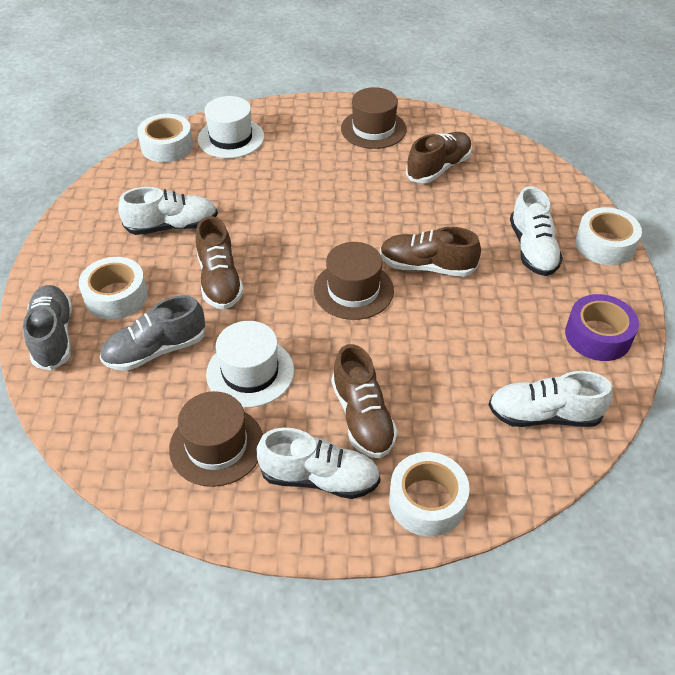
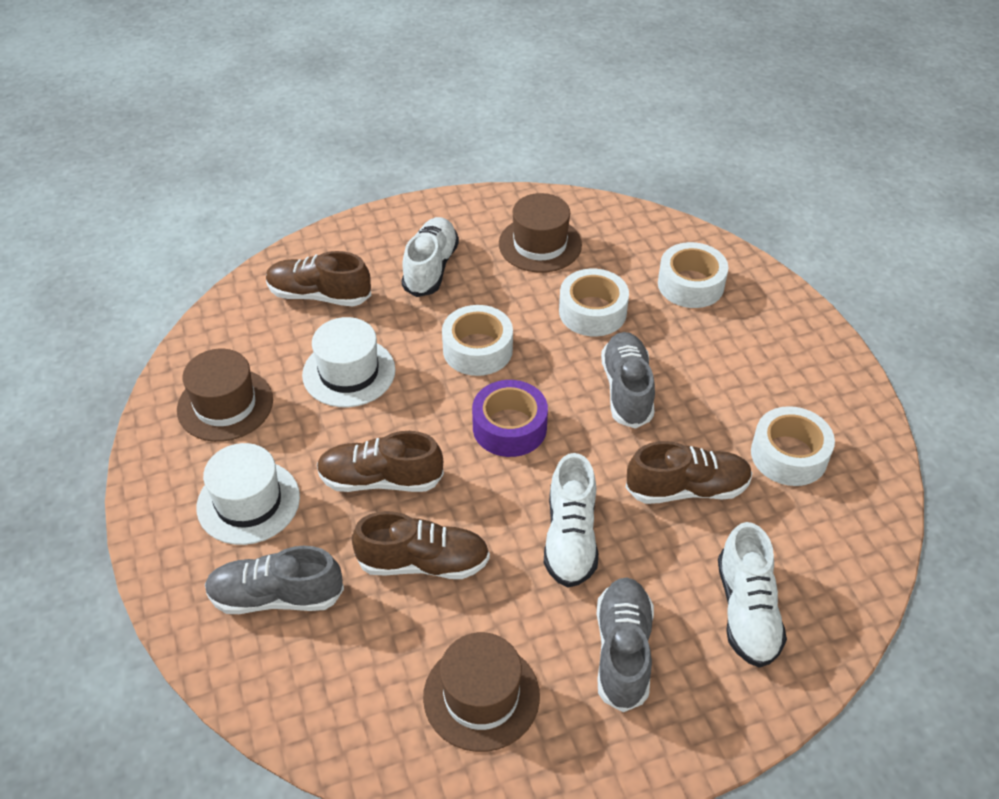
grey shoe: [23,285,72,370] [100,295,205,371] = 2 -> [205,546,344,614] [597,577,654,712] [601,332,655,429] = 3
white shoe: [118,187,218,235] [257,428,380,499] [489,371,613,427] [510,186,563,276] = 4 -> [401,217,459,297] [544,453,598,588] [718,522,787,668] = 3

